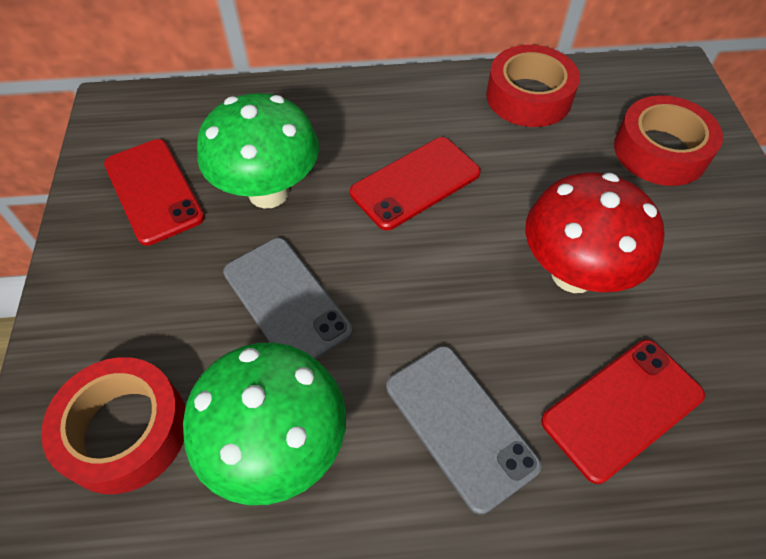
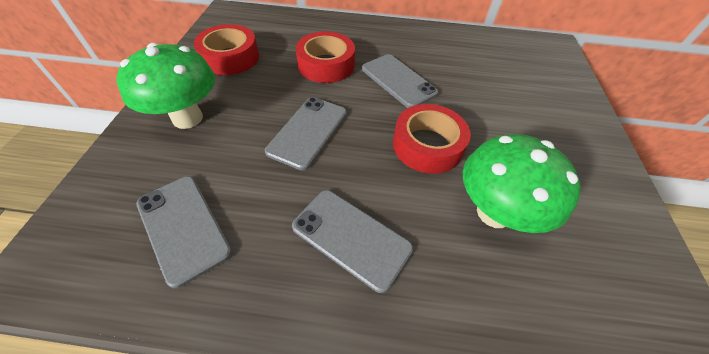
grey phone: [223,238,353,359] [386,346,542,515] = 2 -> [136,176,232,288] [265,97,347,170] [292,190,413,293] [362,54,439,108] = 4
red mushroom: [525,172,664,293] = 1 -> none = 0
red phone: [104,139,205,246] [350,137,481,231] [541,340,705,484] = 3 -> none = 0

